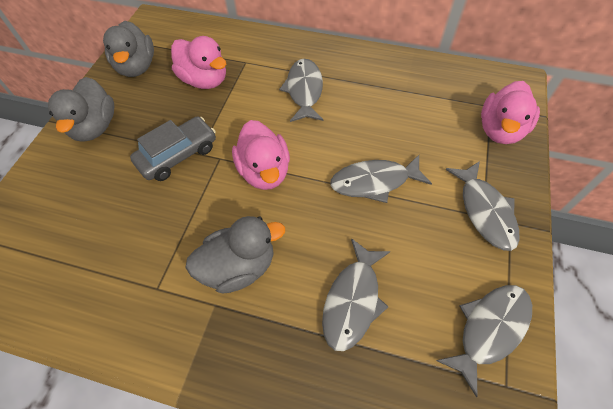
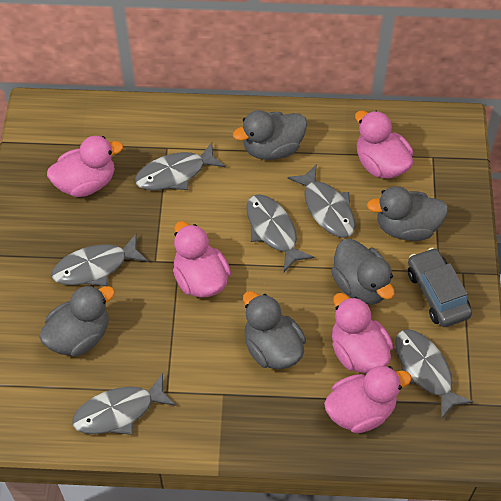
grey duck: [48,77,114,142] [103,21,154,77] [185,216,285,294] = 3 -> [39,285,115,357] [233,110,307,160] [243,291,306,369] [331,239,395,305] [367,186,448,241] = 5
grey fish: [279,59,324,122] [322,238,391,351] [330,155,432,203] [436,285,532,397] [445,161,520,251] = 5 -> [52,234,148,286] [72,373,176,435] [135,142,225,190] [247,194,314,272] [287,164,355,238] [395,329,473,420] = 6
pink duck: [171,36,226,89] [232,120,290,190] [481,81,540,144] = 3 -> [47,136,123,197] [173,221,231,298] [324,366,412,434] [332,293,393,373] [355,110,413,179] = 5

